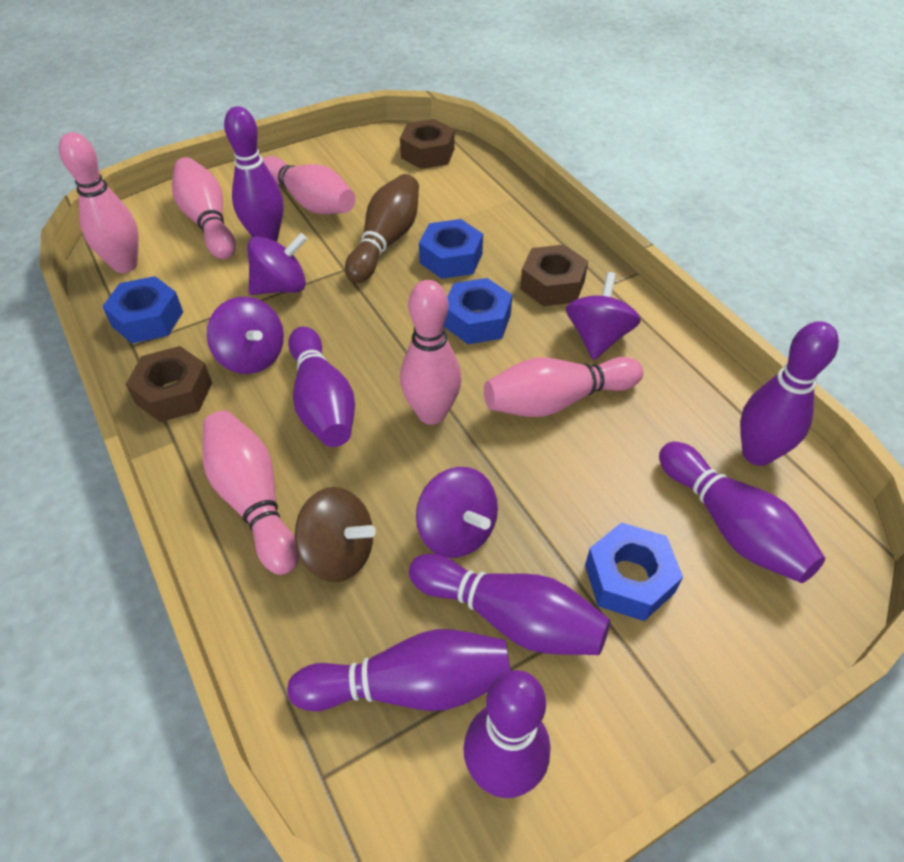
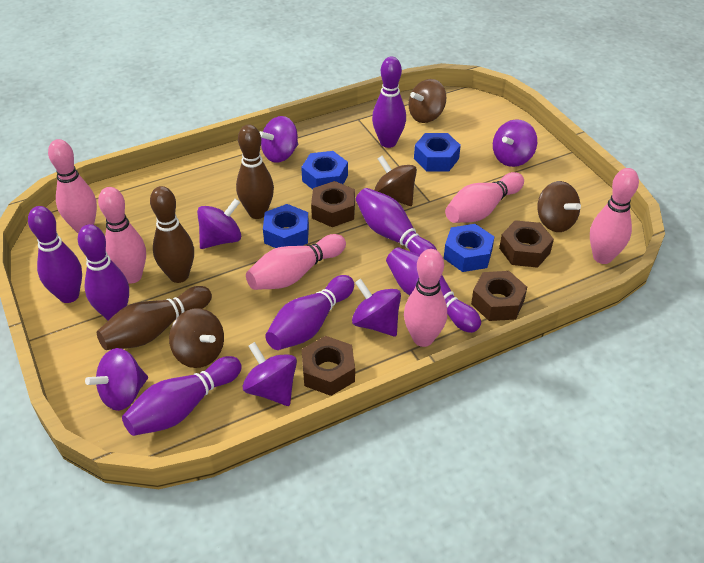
brown bowling pin: [345,174,419,283] = 1 -> [97,286,212,350] [150,186,194,283] [236,125,274,219] = 3
brown nut: [126,346,212,422] [400,119,455,169] [520,245,588,306] = 3 -> [301,336,355,396] [311,181,355,227] [471,271,527,321] [499,220,554,268] = 4
brown spinning top: [295,487,376,582] = 1 -> [169,308,224,368] [374,155,417,206] [408,79,447,123] [537,181,581,232] = 4
purple spinning top: [207,296,284,374] [248,233,307,295] [416,467,498,558] [566,272,641,360] = 4 -> [85,348,148,411] [197,199,241,249] [243,342,297,406] [260,116,298,163] [352,279,401,336] [493,119,537,167] = 6

